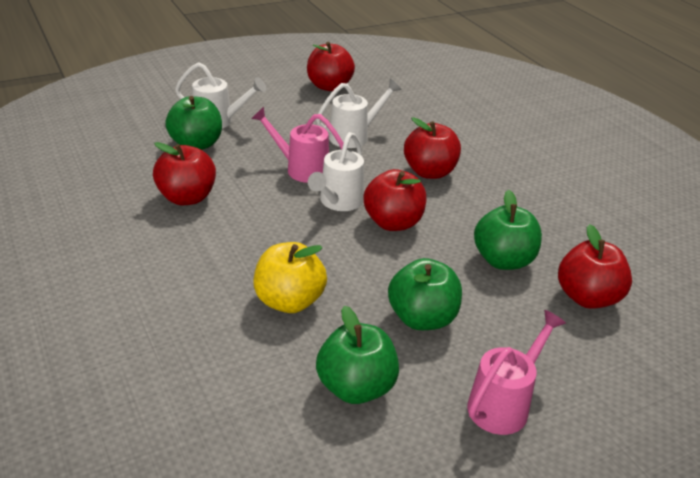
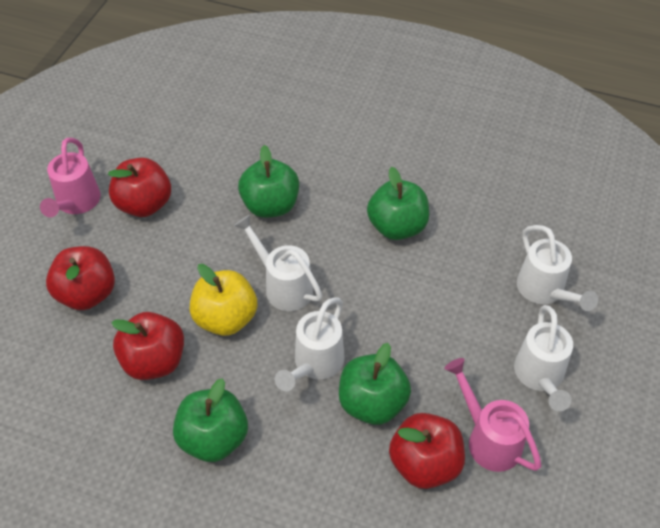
red apple: [153,142,216,205] [307,42,355,91] [364,169,426,231] [404,117,461,179] [558,224,632,309] = 5 -> [46,246,115,310] [108,158,171,217] [111,312,184,380] [389,413,465,489] = 4
white watering can: [175,62,266,129] [308,132,364,211] [316,79,402,148] = 3 -> [234,215,322,311] [275,297,345,391] [514,305,573,411] [517,225,598,311] = 4

